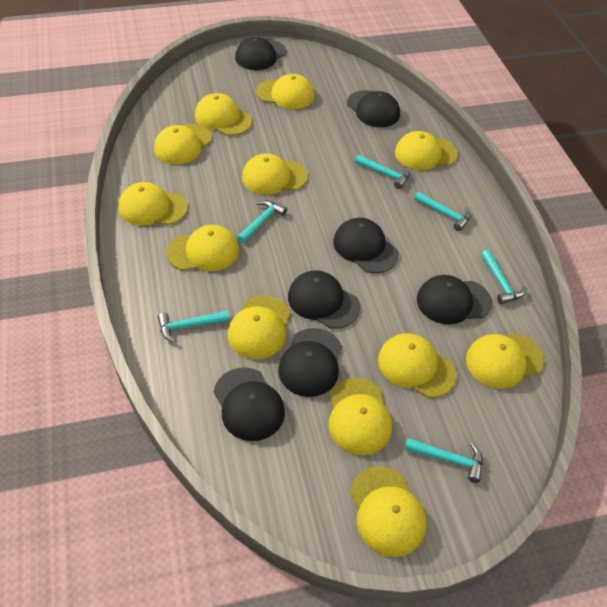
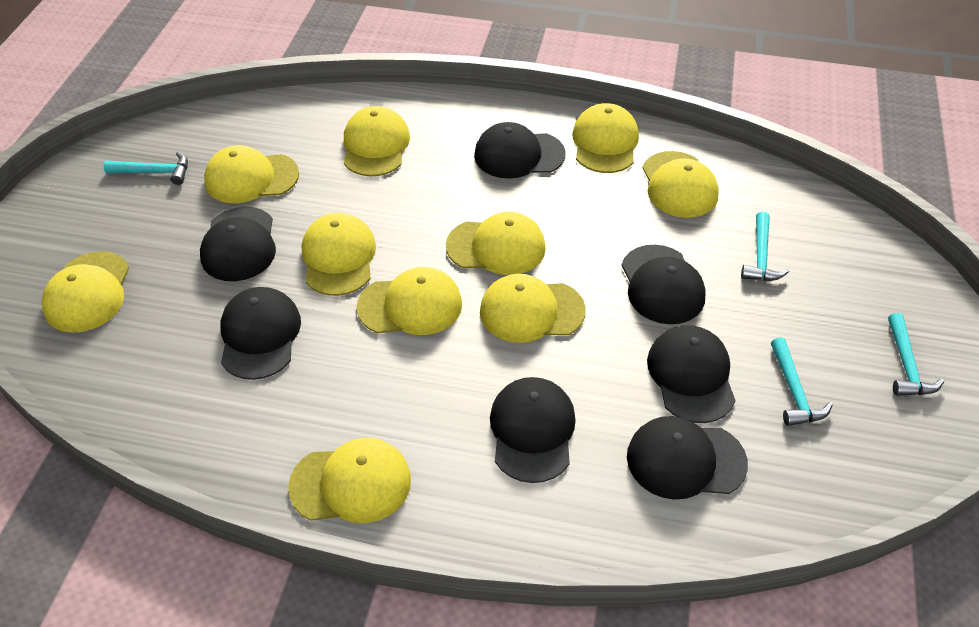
turquoise hammer: [158,311,229,343] [237,200,287,244] [355,155,410,189] [405,438,483,483] [414,192,471,231] [481,250,526,304] = 6 -> [104,152,188,185] [741,212,789,281] [771,337,833,426] [888,313,944,396] = 4
yellow cap: [118,182,188,225] [154,124,212,164] [166,225,239,271] [195,93,252,136] [228,295,291,359] [242,153,308,194] [256,74,314,109] [329,378,392,455] [350,466,426,557] [378,333,457,398] [395,131,458,170] [466,333,544,389] = 12 -> [42,251,129,333] [204,145,299,203] [288,438,411,523] [302,213,376,296] [344,106,410,176] [356,267,462,335] [446,211,546,275] [480,274,586,343] [572,103,639,173] [642,151,719,218] = 10

